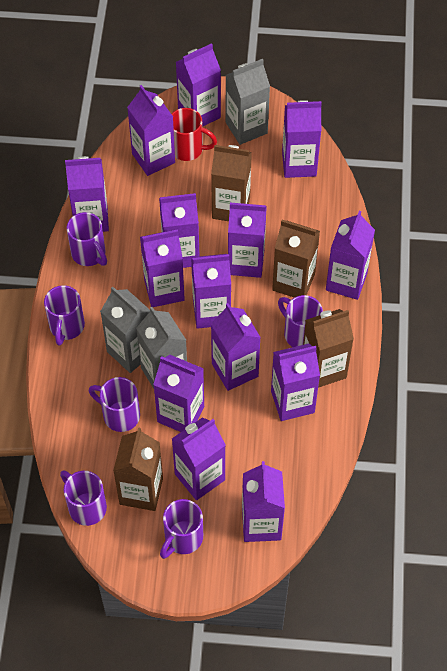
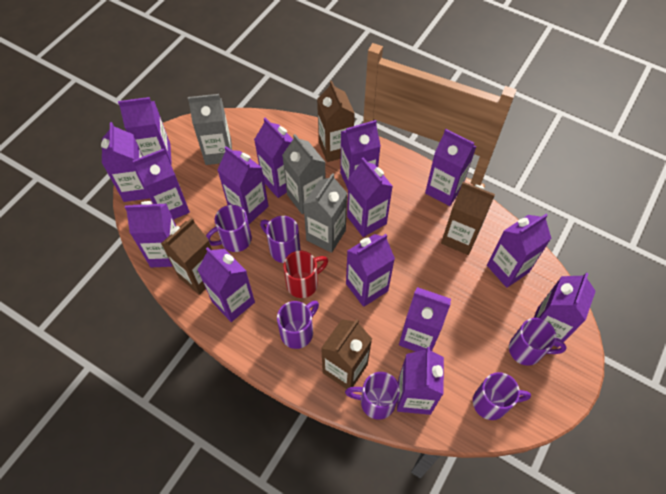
purple carton: [65,156,109,232] [127,85,175,176] [140,229,185,307] [153,355,204,432] [159,193,199,268] [172,417,226,500] [176,43,221,127] [191,254,231,329] [211,303,261,391] [228,202,267,278] [242,461,285,542] [271,344,320,421] [282,100,322,178] [326,211,375,300] = 14 -> [101,122,150,202] [118,97,172,165] [125,201,176,267] [133,149,190,220] [198,247,255,322] [217,146,269,224] [254,117,293,198] [340,120,381,189] [346,234,395,307] [347,157,393,237] [397,347,444,415] [399,287,451,352] [425,129,476,206] [487,214,552,288] [534,272,596,347] = 15

